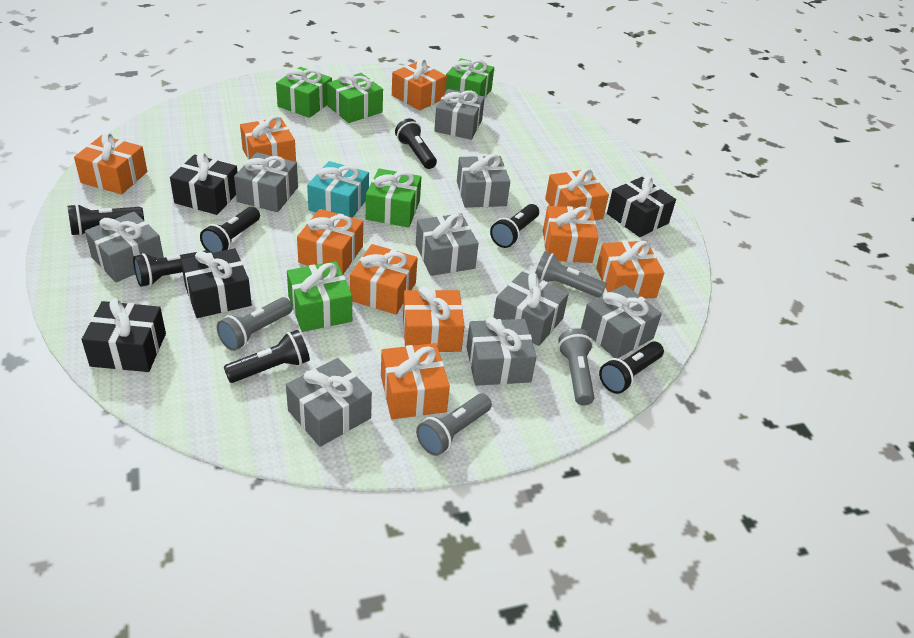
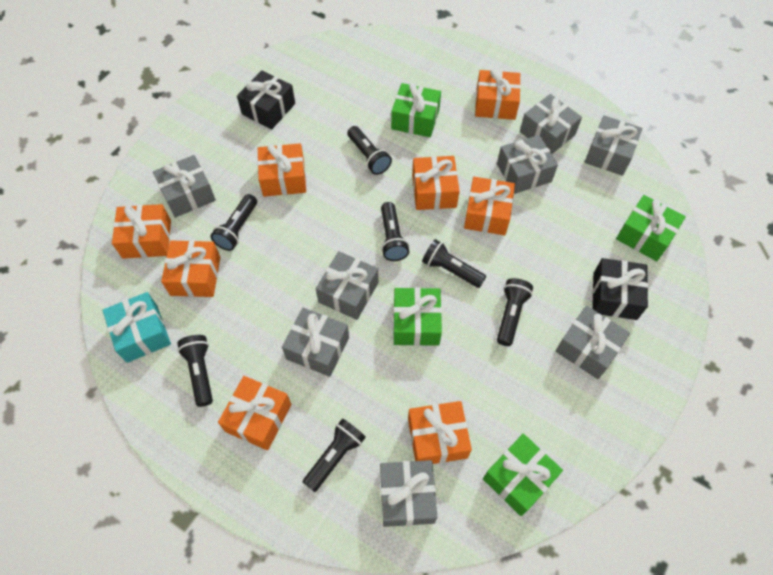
black gift: [82,299,166,372] [170,152,237,215] [181,248,252,318] [607,177,676,237] = 4 -> [237,70,295,129] [592,258,648,320] = 2
green gift: [276,67,332,118] [287,261,352,332] [327,73,383,123] [366,168,421,228] [446,58,494,98] = 5 -> [391,83,441,137] [393,287,442,346] [483,434,563,516] [616,195,686,261] = 4
grey flashlight: [217,297,293,351] [416,394,492,456] [535,252,607,298] [558,328,595,405] = 4 -> none = 0
grey gift: [85,212,164,282] [234,152,298,212] [286,358,372,447] [416,213,478,276] [434,89,485,140] [457,154,510,208] [466,317,537,386] [493,271,569,346] [581,285,662,358] = 9 -> [153,155,216,218] [282,308,349,377] [316,251,378,320] [380,460,437,527] [497,135,558,194] [520,94,582,154] [556,306,630,379] [585,115,642,176] = 8
orange gift: [74,133,147,194] [240,116,296,162] [297,209,363,274] [350,244,417,315] [381,343,450,419] [392,59,447,111] [403,286,465,352] [543,206,598,263] [545,168,609,220] [596,241,664,299] = 10 -> [112,204,171,259] [161,240,220,297] [218,376,291,450] [257,143,306,197] [408,401,472,464] [412,156,460,210] [464,177,515,236] [475,68,521,120] = 8

